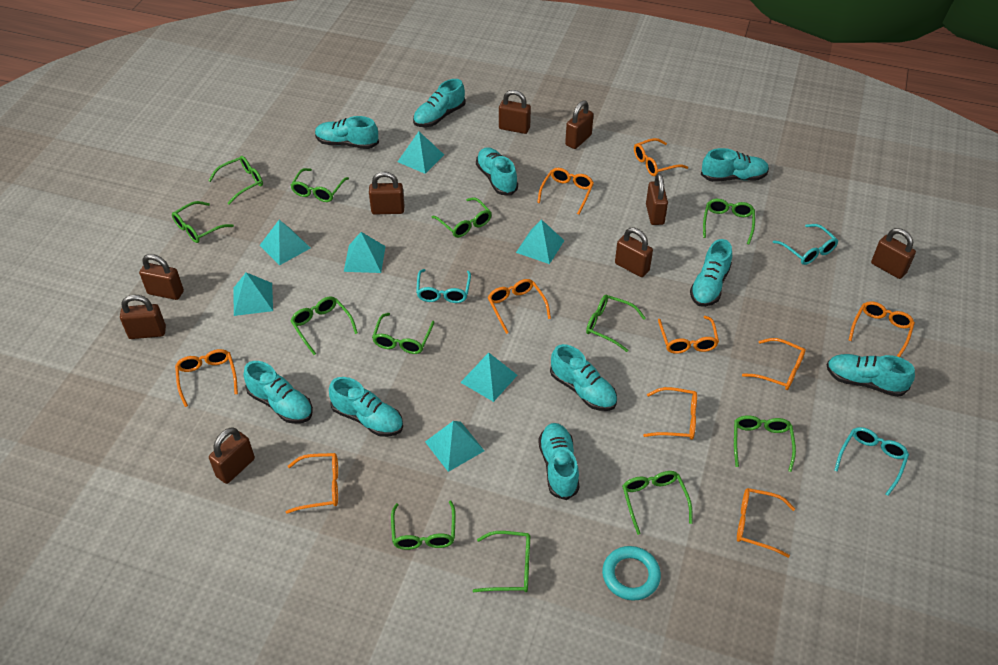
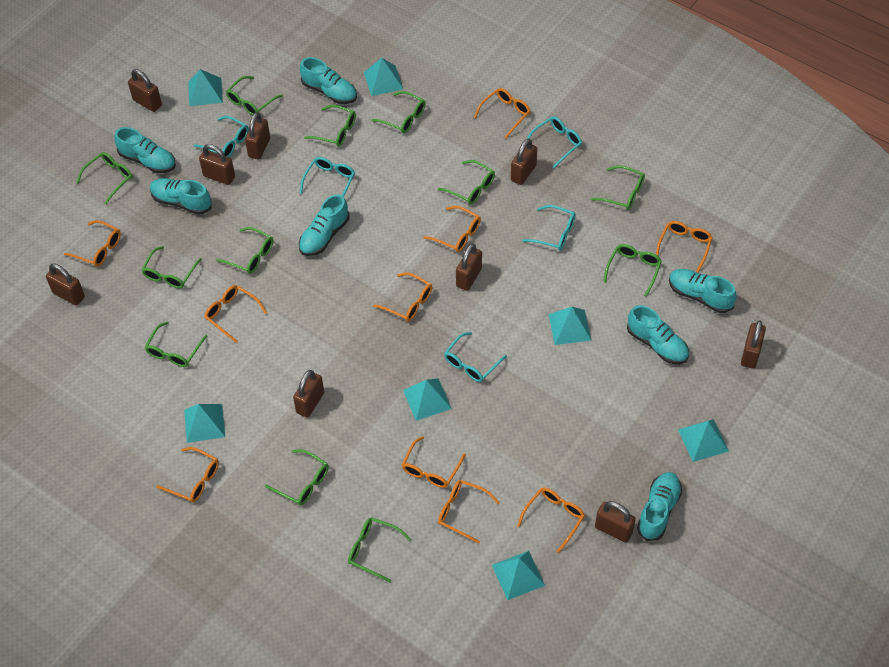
turquoise glasses: [416,269,471,303] [773,224,838,265] [834,427,909,496] = 3 -> [194,116,249,157] [300,157,355,197] [444,332,507,382] [522,205,576,251] [527,116,582,168] = 5
turquoise ring: [602,546,661,601] = 1 -> none = 0
turquoise shoe: [243,361,313,424] [315,116,379,149] [329,377,403,437] [413,79,466,127] [476,147,518,195] [538,423,580,500] [550,344,617,411] [690,239,732,307] [701,148,769,182] [826,354,915,397] = 10 -> [114,127,176,173] [150,178,212,215] [299,194,350,256] [300,57,357,104] [627,305,689,364] [637,472,682,541] [669,269,737,313] = 7

